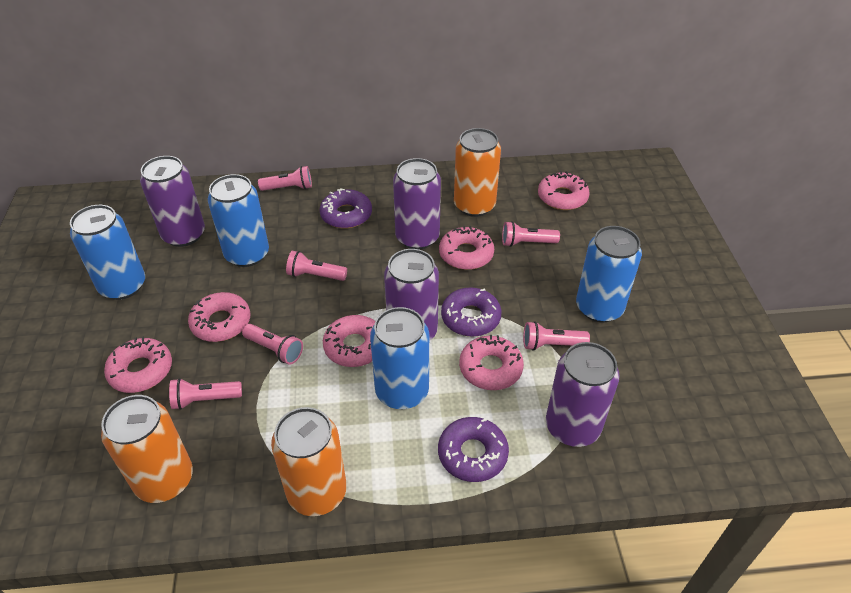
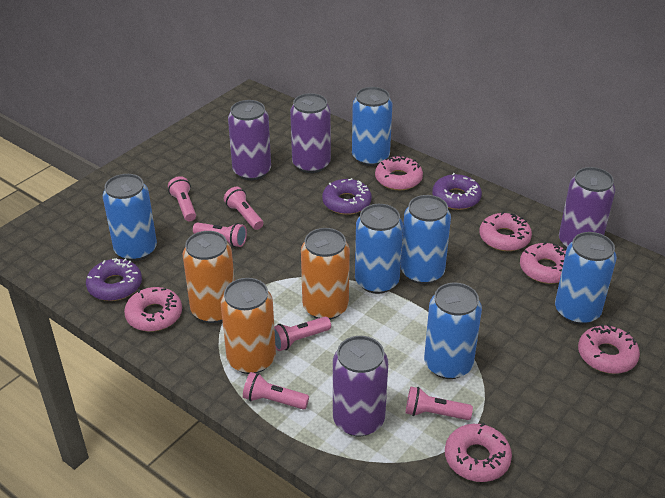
blue can: [70,205,145,300] [208,174,269,267] [370,307,429,409] [576,226,642,322] = 4 -> [103,174,157,261] [352,87,393,166] [355,204,403,294] [401,195,451,284] [424,283,482,379] [555,232,617,324] = 6

